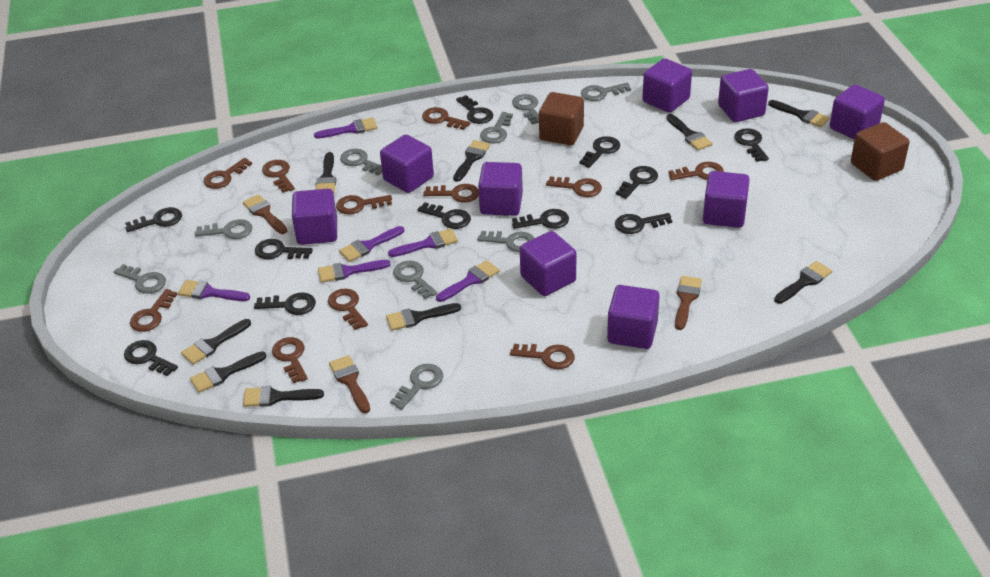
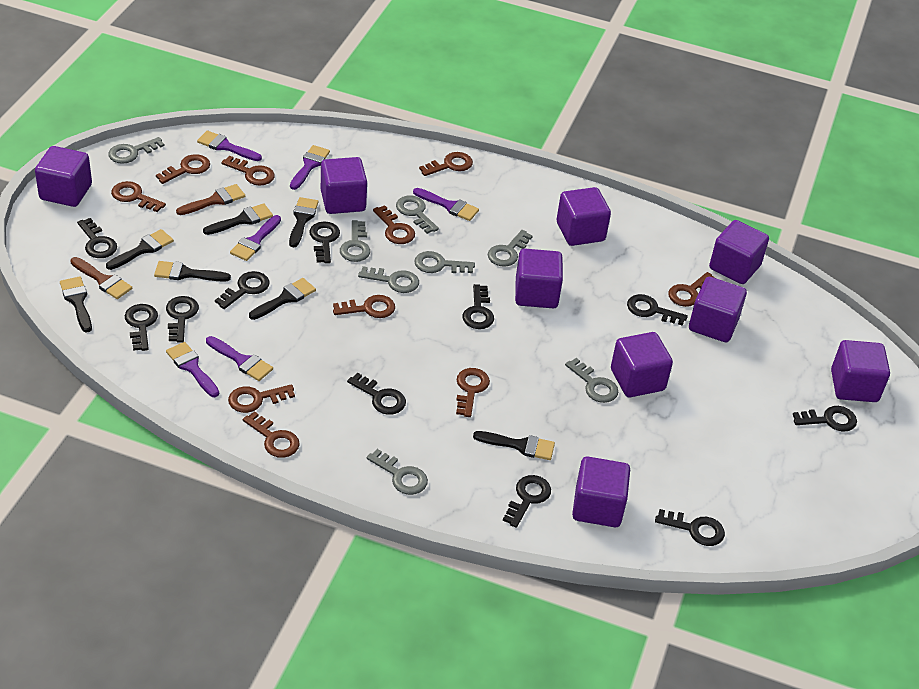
black brush: [181,319,251,365] [190,351,267,393] [243,386,324,407] [316,152,336,193] [386,303,461,331] [453,140,490,182] [667,114,713,151] [768,100,830,128] [774,261,832,304] = 9 -> [60,276,92,333] [106,229,174,270] [154,261,231,282] [203,203,273,235] [249,278,316,320] [289,197,319,247] [473,431,555,460] = 7
brown brush: [243,194,287,234] [329,355,370,413] [675,276,702,330] = 3 -> [70,257,132,299] [176,184,245,215] = 2
brown cube: [539,92,584,145] [851,122,910,181] = 2 -> none = 0
brown key: [130,289,177,332] [204,158,252,189] [262,160,295,193] [272,337,308,383] [328,289,368,330] [336,195,392,214] [422,107,470,130] [423,184,479,203] [510,344,575,369] [546,176,602,197] [668,162,724,180] = 11 -> [111,181,166,212] [156,154,210,184] [221,156,275,186] [228,384,295,413] [243,411,300,458] [333,295,395,318] [373,205,415,244] [419,152,473,176] [456,368,490,417] [668,272,717,307] = 10
grey key: [114,264,166,294] [195,219,253,239] [340,149,382,175] [390,364,443,410] [393,260,437,299] [477,231,534,252] [480,112,513,144] [512,94,539,125] [581,83,631,101] = 9 -> [108,137,164,164] [340,220,370,262] [358,266,419,293] [367,449,428,495] [396,196,439,234] [414,251,475,273] [488,230,533,267] [565,358,618,403] = 8

